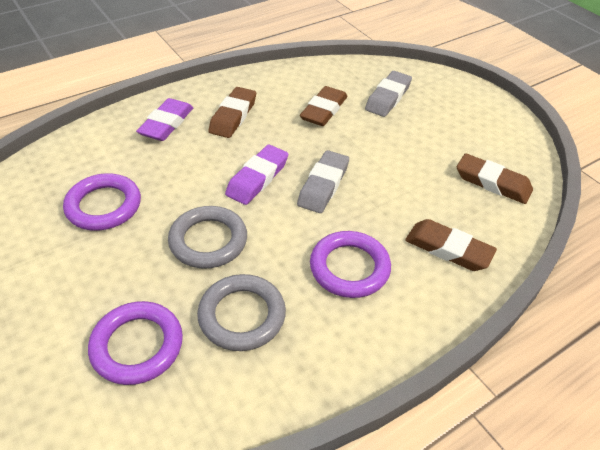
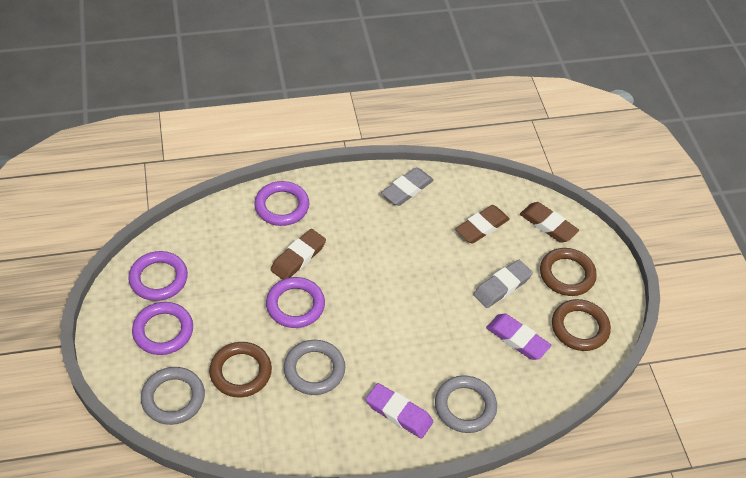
brown eraser: [208,87,256,138] [300,86,347,126] [405,219,497,271] [457,153,533,204] = 4 -> [271,229,326,280] [455,205,510,244] [520,202,579,243] = 3
brown ring: none = 0 -> [209,342,272,397] [540,248,597,296] [552,299,611,351] = 3
grey ring: [168,206,247,269] [197,274,286,351] = 2 -> [141,367,205,425] [284,340,345,395] [435,375,497,433] = 3
purple ring: [63,173,141,231] [88,301,183,385] [310,231,391,298] = 3 -> [128,251,188,301] [132,302,193,355] [254,181,309,226] [266,277,325,328] = 4

